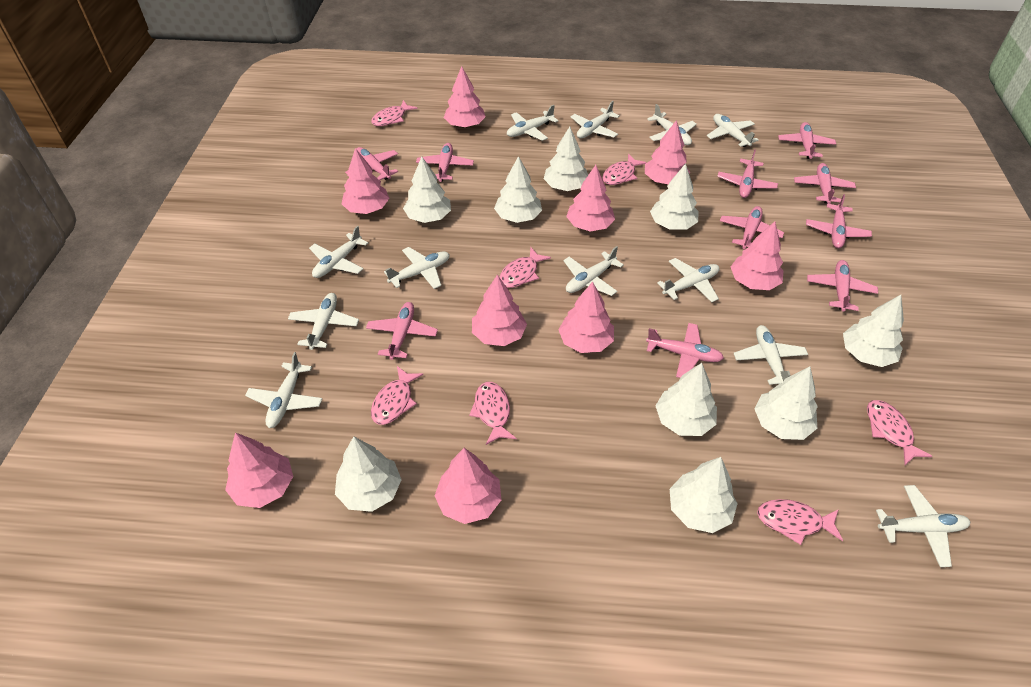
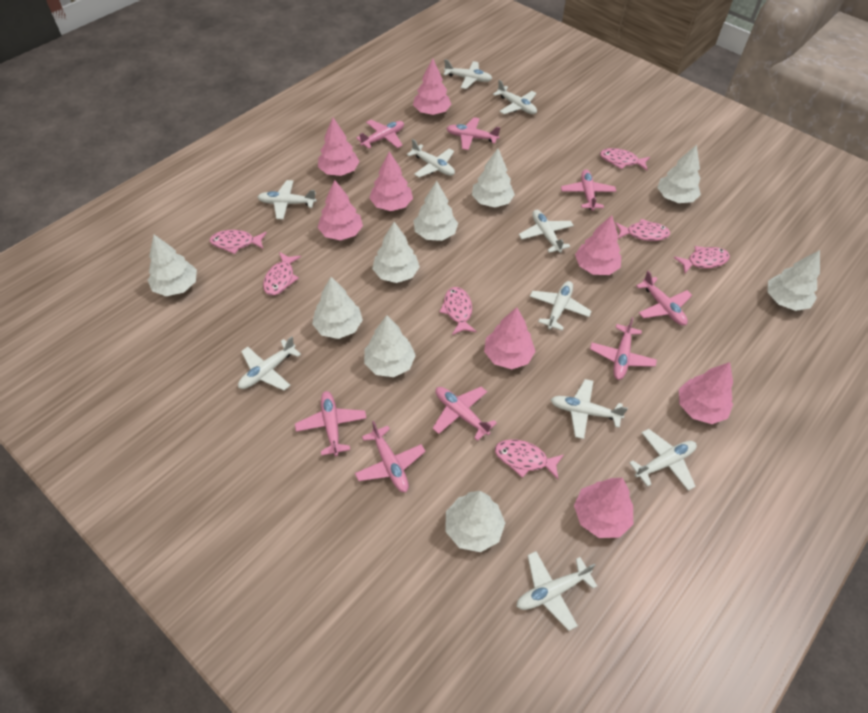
pink plane: [345,147,398,180] [366,302,438,360] [416,143,474,182] [646,323,724,378] [717,149,778,198] [720,206,784,249] [778,122,836,159] [794,163,856,204] [806,194,872,248] [807,260,878,312] = 10 -> [295,391,367,456] [355,421,426,492] [356,120,404,149] [433,387,497,441] [446,117,501,150] [561,169,616,211] [590,317,657,380] [636,271,692,326] = 8
pink tree: [225,433,293,508] [342,148,389,214] [435,448,501,524] [444,66,486,128] [472,275,527,346] [558,282,614,353] [566,165,615,232] [645,120,690,184] [731,222,783,290] = 9 -> [318,118,360,176] [318,180,363,240] [369,151,413,211] [413,58,451,115] [484,307,535,369] [574,478,633,538] [575,215,621,275] [679,362,733,424] = 8
white plane: [245,352,322,428] [288,293,359,350] [309,226,368,278] [384,247,450,289] [507,105,558,141] [563,246,624,296] [571,101,620,138] [647,104,697,145] [657,258,720,302] [707,114,759,147] [733,325,808,385] [876,485,970,567] = 12 -> [238,336,301,391] [257,180,317,219] [407,139,455,177] [443,59,492,89] [493,80,537,114] [516,551,597,631] [519,210,574,253] [530,281,592,330] [551,379,628,439] [629,429,697,491] = 10

